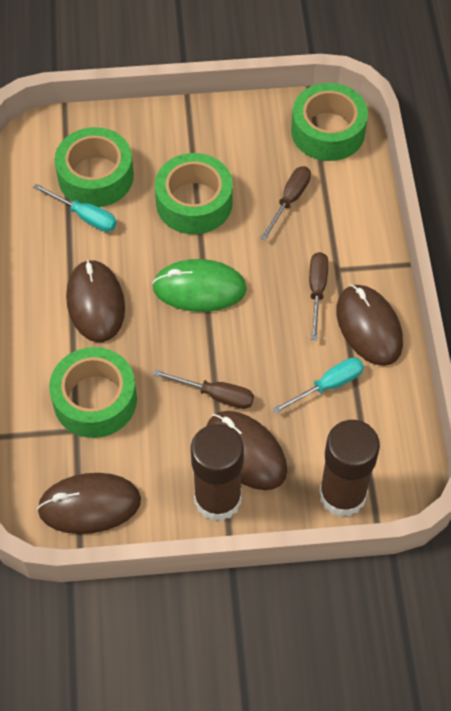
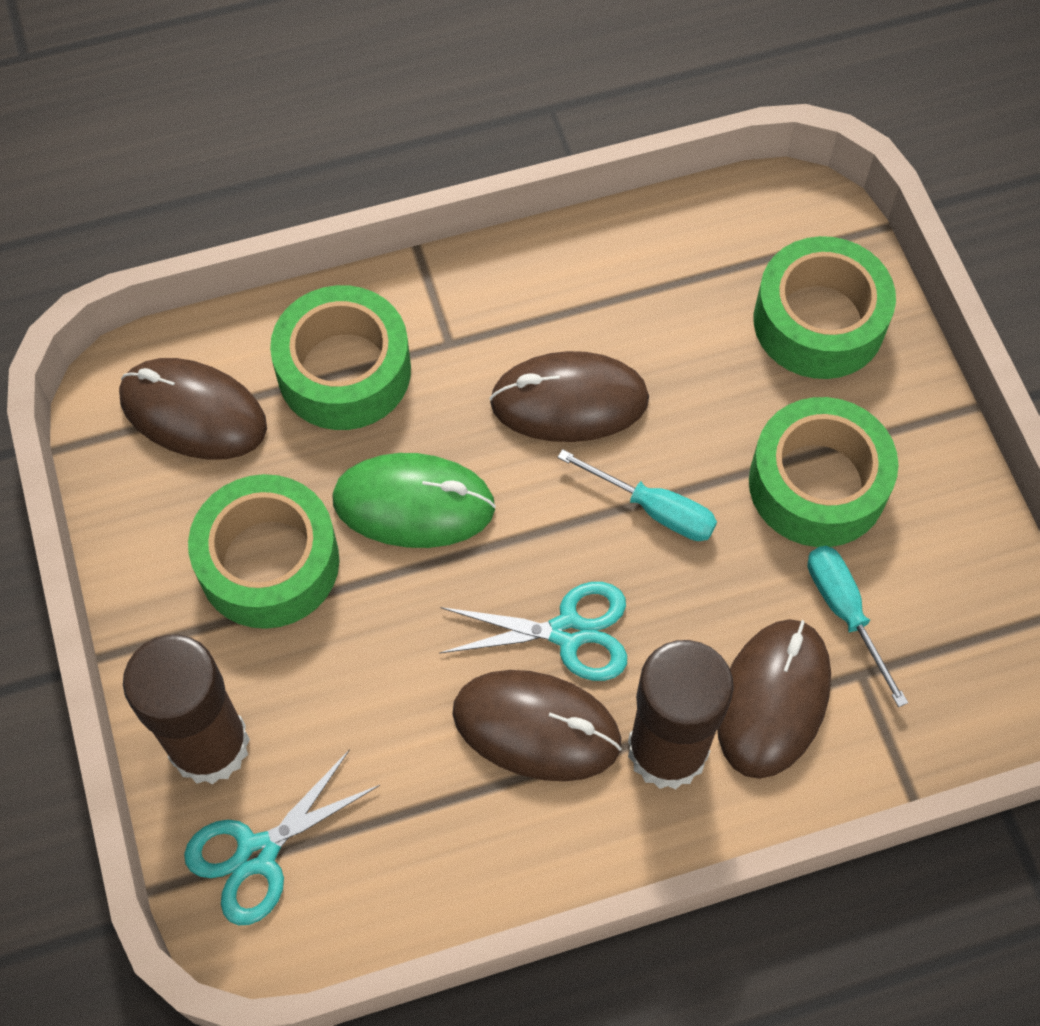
brown screwdriver: [153,370,254,409] [261,166,311,240] [309,252,329,340] = 3 -> none = 0
turquoise scissors: none = 0 -> [184,749,380,925] [440,582,627,681] = 2

